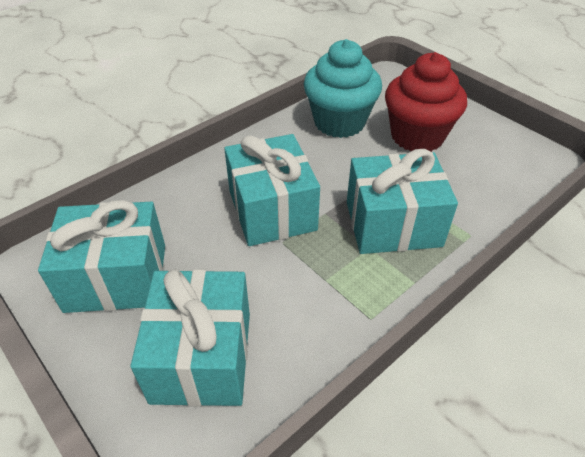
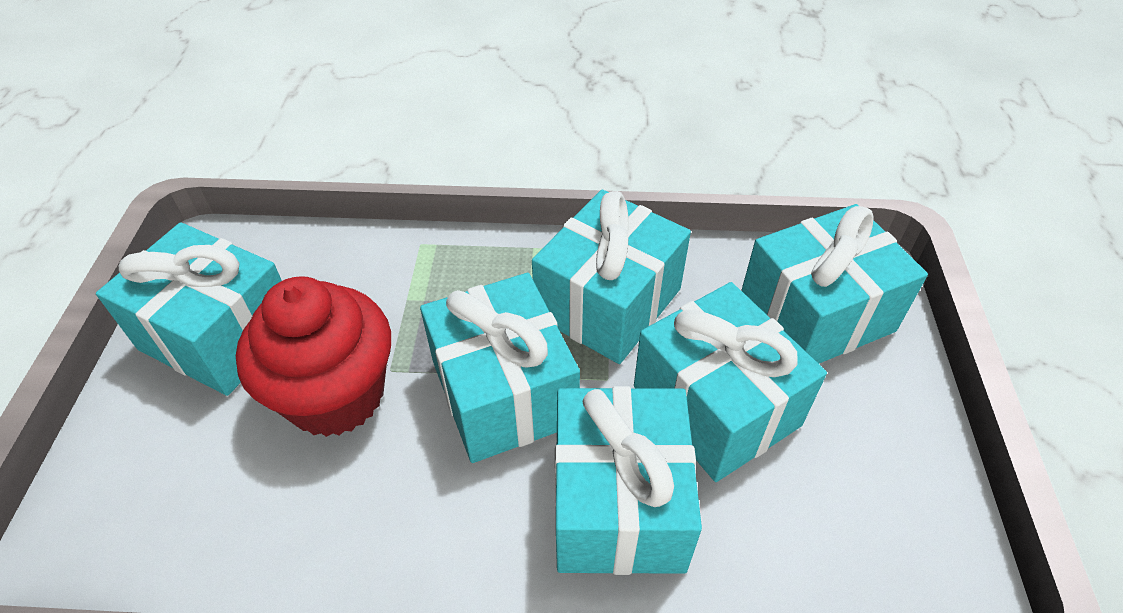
turquoise cupcake: [304,39,382,138] = 1 -> none = 0
turquoise gift: [38,200,165,313] [130,269,250,406] [224,134,320,246] [347,149,458,254] = 4 -> [96,222,282,396] [420,273,580,463] [532,190,691,364] [555,386,702,575] [634,282,827,482] [741,204,928,364] = 6

